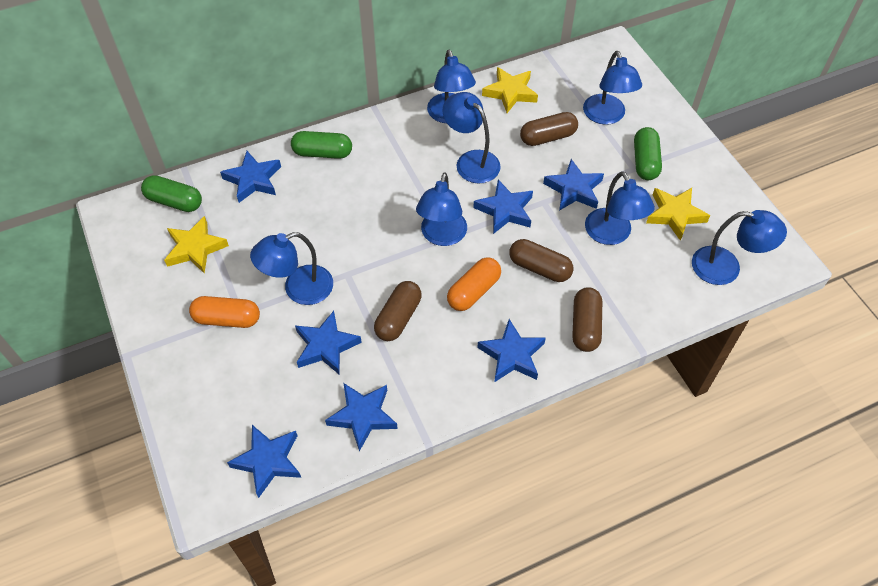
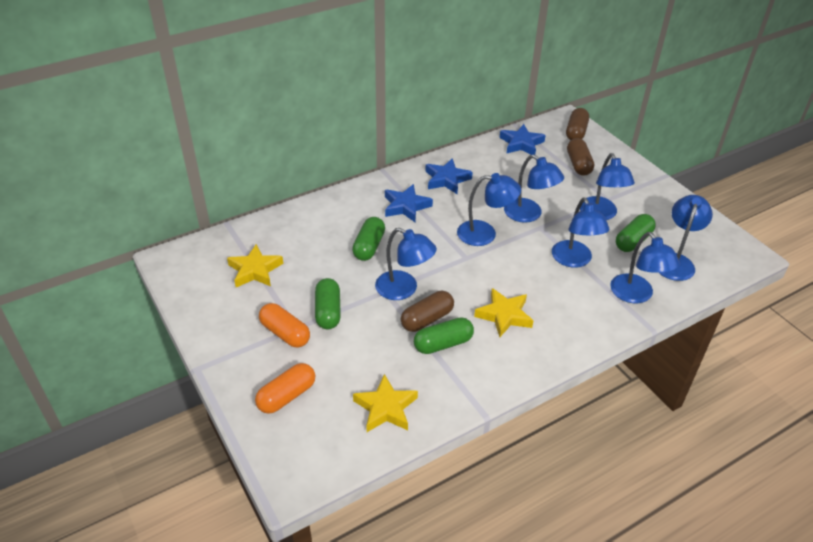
blue star: [220,151,281,203] [227,425,301,498] [295,311,362,374] [325,383,398,451] [473,180,533,234] [477,319,546,383] [543,159,604,211] = 7 -> [385,184,433,222] [425,158,473,194] [499,124,546,155] = 3
brown capsule: [374,281,422,341] [509,239,573,282] [520,112,578,146] [572,287,602,352] = 4 -> [400,291,454,332] [566,108,589,140] [567,138,594,176] = 3
green capsule: [141,175,202,212] [291,131,352,159] [634,127,662,180] = 3 -> [315,278,341,329] [352,217,385,261] [414,317,474,354] [616,214,656,252] = 4

